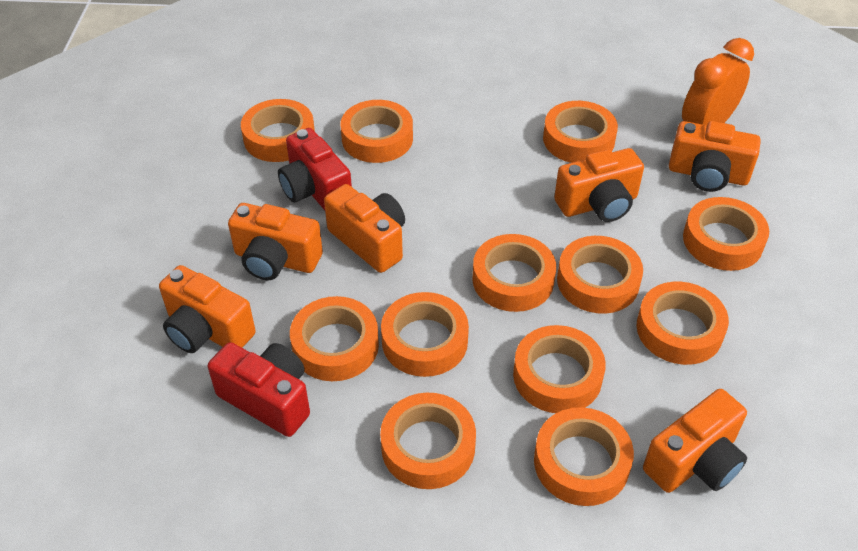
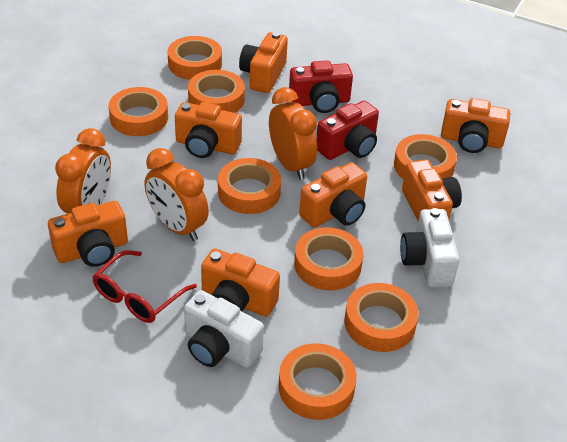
orange camera: [159,265,256,353] [228,203,323,280] [324,184,405,273] [554,148,644,222] [643,389,747,493] [669,121,761,192] = 6 -> [48,201,128,267] [175,102,242,158] [201,249,280,317] [239,32,288,93] [299,162,367,228] [402,159,462,221] [441,98,510,153] = 7
orange clock: [682,38,754,125] = 1 -> [55,128,111,214] [145,148,209,241] [269,87,317,180] = 3
orange tape: [241,99,315,162] [290,296,379,381] [340,100,413,163] [380,393,476,489] [381,292,469,377] [472,234,556,312] [513,325,606,413] [534,407,634,506] [543,101,618,163] [557,236,643,314] [637,282,729,365] [683,197,769,271] = 12 -> [108,87,168,136] [167,36,222,80] [188,70,245,113] [218,158,281,214] [279,343,357,420] [294,227,363,290] [345,283,419,352] [394,134,457,179] = 8
red glasses: none = 0 -> [92,250,197,323] = 1
white camera: none = 0 -> [184,290,264,368] [400,208,460,287] = 2

